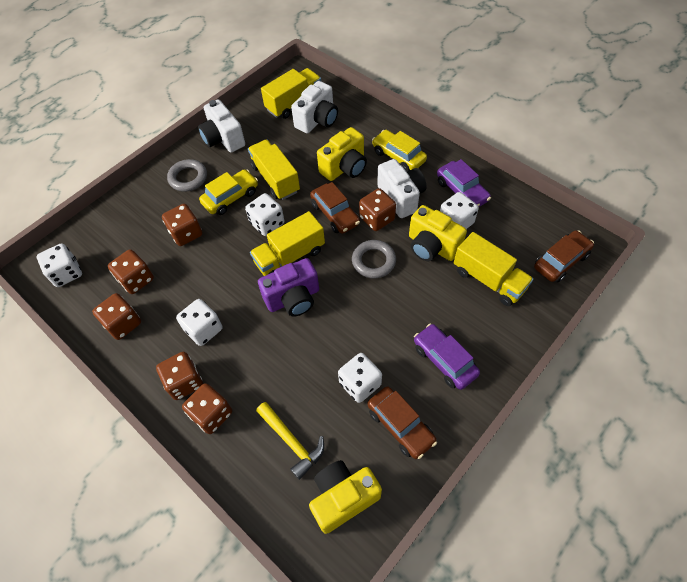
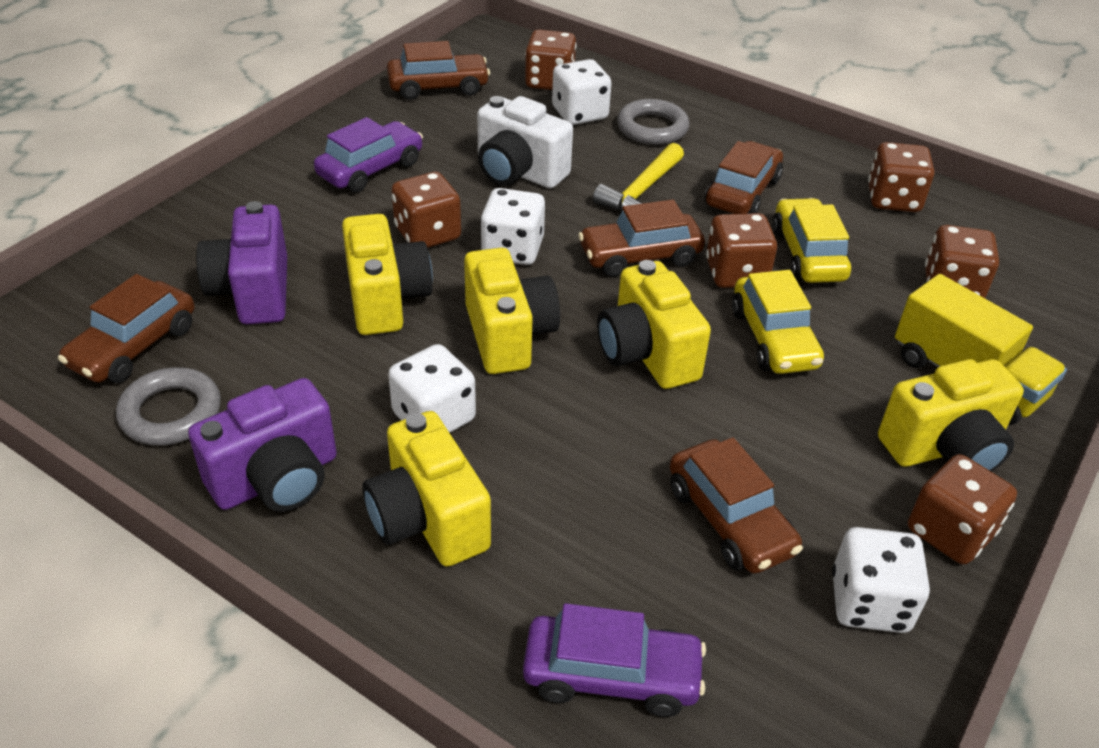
brown car: [310,182,360,234] [368,386,437,459] [534,230,594,282] = 3 -> [58,274,195,383] [387,41,490,100] [578,199,705,277] [670,437,803,574] [705,141,783,214] = 5
purple camera: [258,258,319,317] = 1 -> [188,378,337,511] [196,201,287,324] = 2
white camera: [198,99,245,153] [291,81,338,134] [377,159,426,218] = 3 -> [477,96,573,188] = 1
white dice: [37,243,82,287] [176,299,222,346] [245,193,284,236] [338,353,382,403] [440,192,478,229] = 5 -> [388,344,476,433] [480,188,545,265] [552,59,612,125] [832,527,930,633] = 4
yellow camera: [309,460,382,534] [317,127,367,181] [409,205,467,261] = 3 -> [342,214,433,335] [362,411,491,567] [464,248,560,374] [597,260,711,389] [878,359,1024,472] = 5
yellow truck: [248,139,300,200] [250,211,325,276] [261,68,321,119] [454,232,533,306] = 4 -> [895,274,1067,425] = 1

